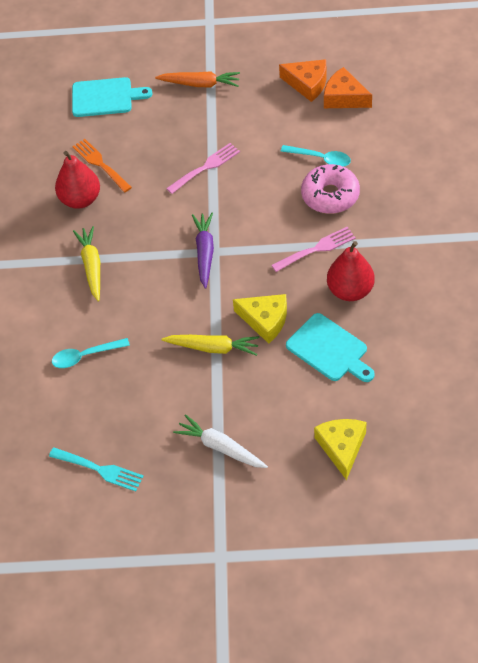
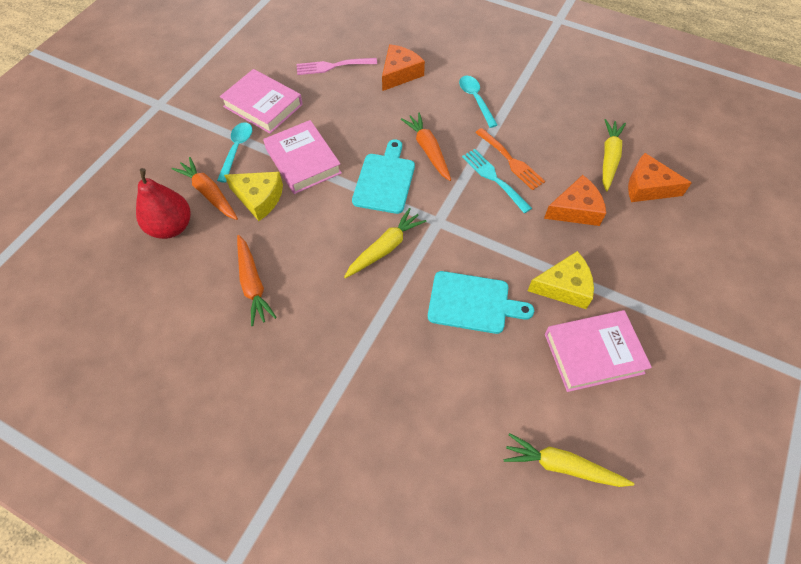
orange carrot: [155,71,240,87] = 1 -> [172,157,238,220] [237,235,277,326] [401,112,451,181] = 3
orange cheese: [279,59,326,102] [324,67,372,108] = 2 -> [382,44,425,91] [544,175,606,226] [628,153,692,202] = 3
pink book: none = 0 -> [220,69,303,134] [263,120,342,194] [545,310,652,392] = 3
pink donut: [301,164,360,214] = 1 -> none = 0
pink fork: [166,143,240,194] [271,227,356,272] = 2 -> [297,58,377,75] = 1
purple carrot: [192,213,214,289] = 1 -> none = 0
red pear: [55,151,100,209] [327,241,375,301] = 2 -> [136,168,191,239] = 1
white carrot: [173,414,268,468] = 1 -> none = 0
yellow carrot: [73,226,100,302] [161,335,260,356] = 2 -> [344,208,426,278] [504,433,634,487] [603,119,626,191] = 3

